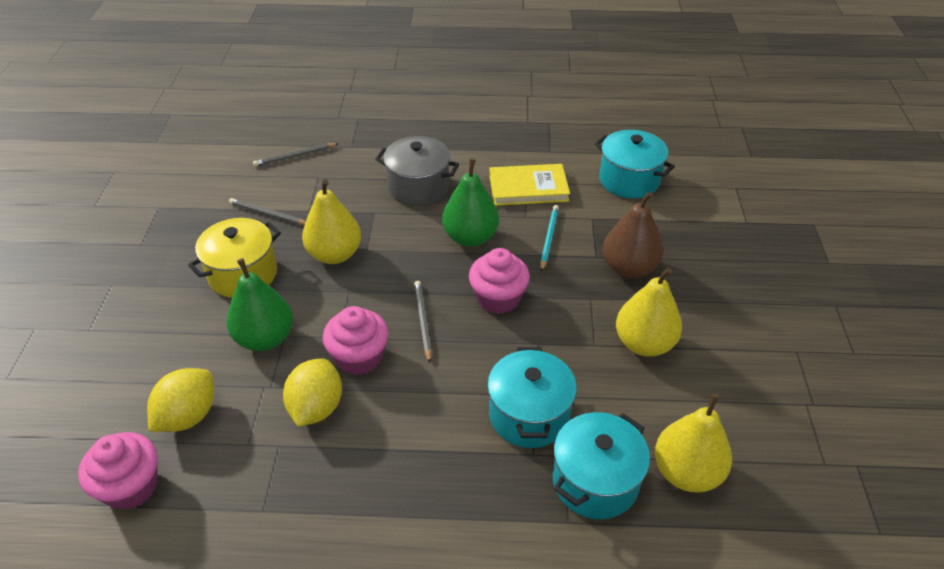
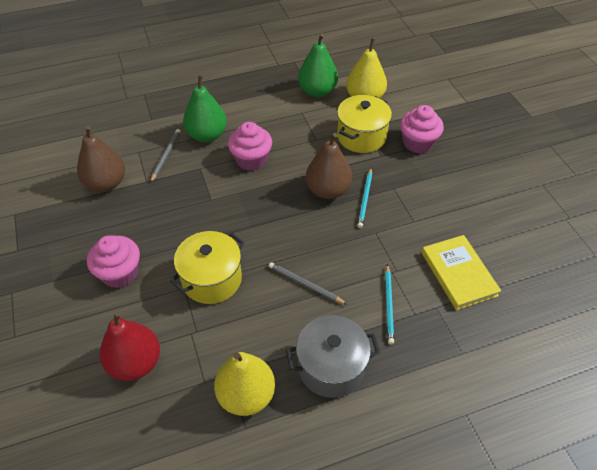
brown pear: [603,192,663,278] = 1 -> [77,126,125,192] [306,133,352,199] = 2
grey pencil: [229,198,306,225] [253,143,339,167] [414,281,432,363] = 3 -> [150,129,181,183] [269,262,347,304] = 2
red pear: none = 0 -> [100,311,160,381] = 1
turquoise pencil: [540,205,559,272] = 1 -> [357,168,372,228] [385,264,394,345] = 2
turquoise pot: [487,347,577,448] [553,412,650,519] [594,130,675,198] = 3 -> none = 0
yellow lemon: [147,368,214,432] [283,358,342,427] = 2 -> none = 0
yellow pear: [302,179,361,264] [616,268,682,357] [655,393,732,493] = 3 -> [214,352,275,416] [346,38,387,98] = 2
yellow pot: [188,218,281,298] = 1 -> [170,231,245,304] [337,95,392,153] = 2

